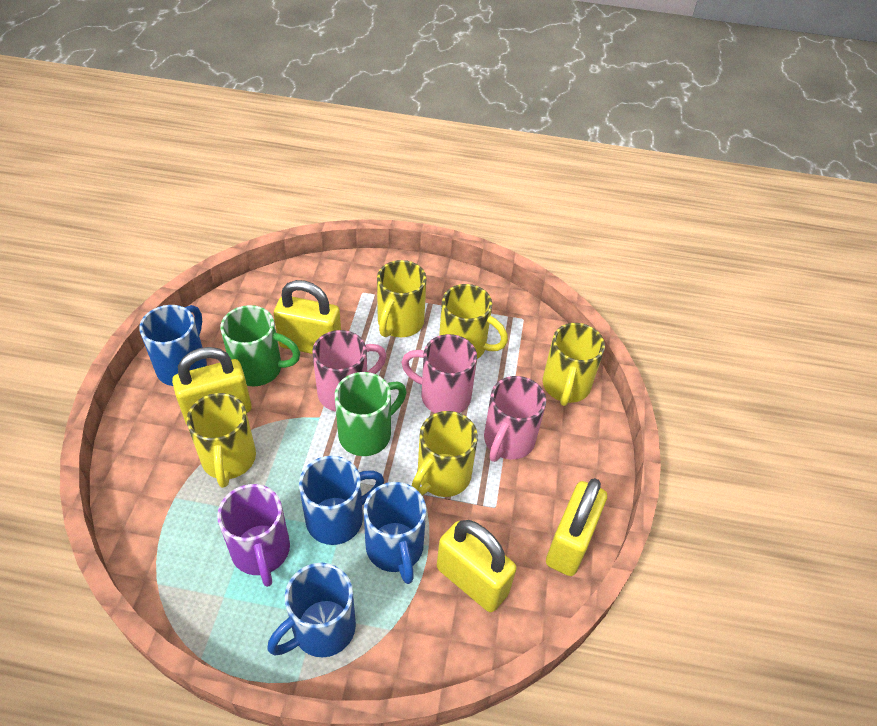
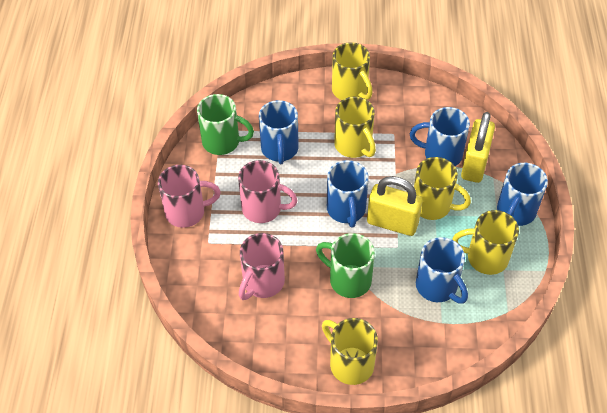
blue mug: [139,305,207,386] [267,563,356,657] [299,456,384,545] [364,482,426,584] = 4 -> [259,100,299,164] [327,160,369,227] [410,107,470,166] [416,237,468,304] [497,163,548,226] = 5
purple mug: [217,484,290,587] = 1 -> none = 0
yellow padlock: [172,347,252,425] [274,280,341,354] [437,520,517,612] [546,478,607,576] = 4 -> [367,176,423,236] [461,112,495,183] = 2

